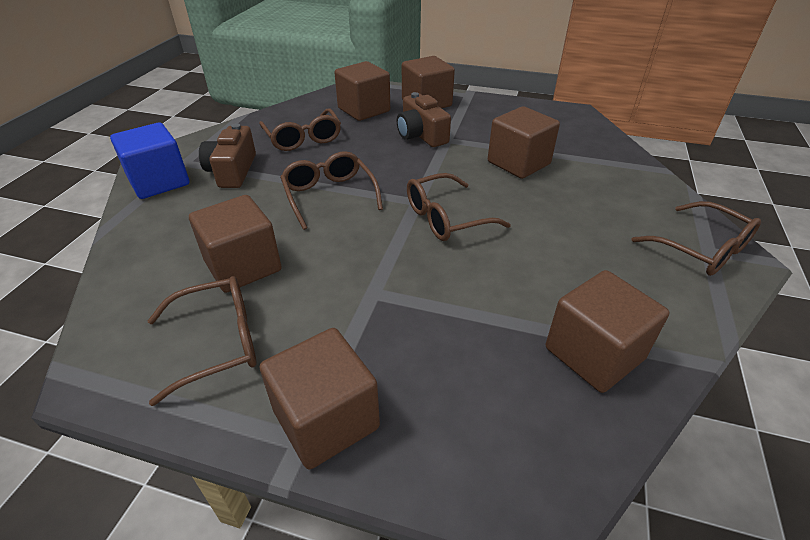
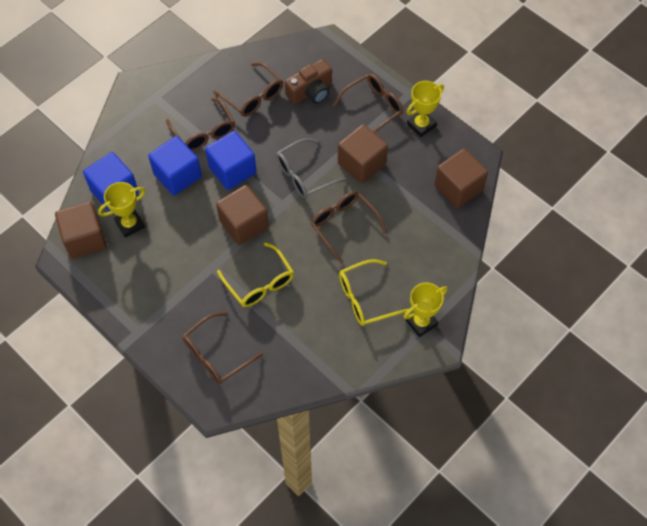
blue cube: [110,122,189,199] = 1 -> [83,152,139,212] [148,136,202,196] [205,131,257,190] = 3
brown camera: [199,123,256,188] [397,92,451,147] = 2 -> [285,59,332,104] = 1
brown cube: [189,195,282,293] [260,328,380,470] [334,61,390,121] [402,56,455,108] [488,106,560,179] [546,270,669,393] = 6 -> [55,201,107,259] [216,185,269,245] [338,124,388,184] [434,148,488,208] = 4
grey glasses: none = 0 -> [276,138,347,199] = 1
yellow glasses: none = 0 -> [217,242,294,307] [339,259,409,326] = 2
yellow trophy: none = 0 -> [98,182,146,238] [404,282,448,337] [407,81,444,137] = 3

